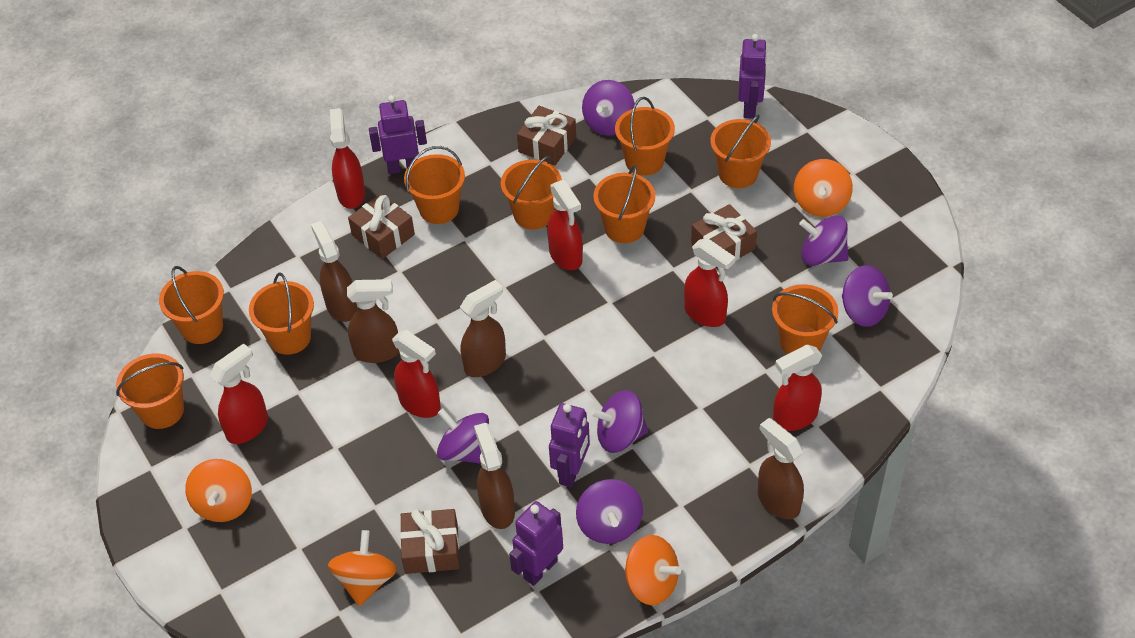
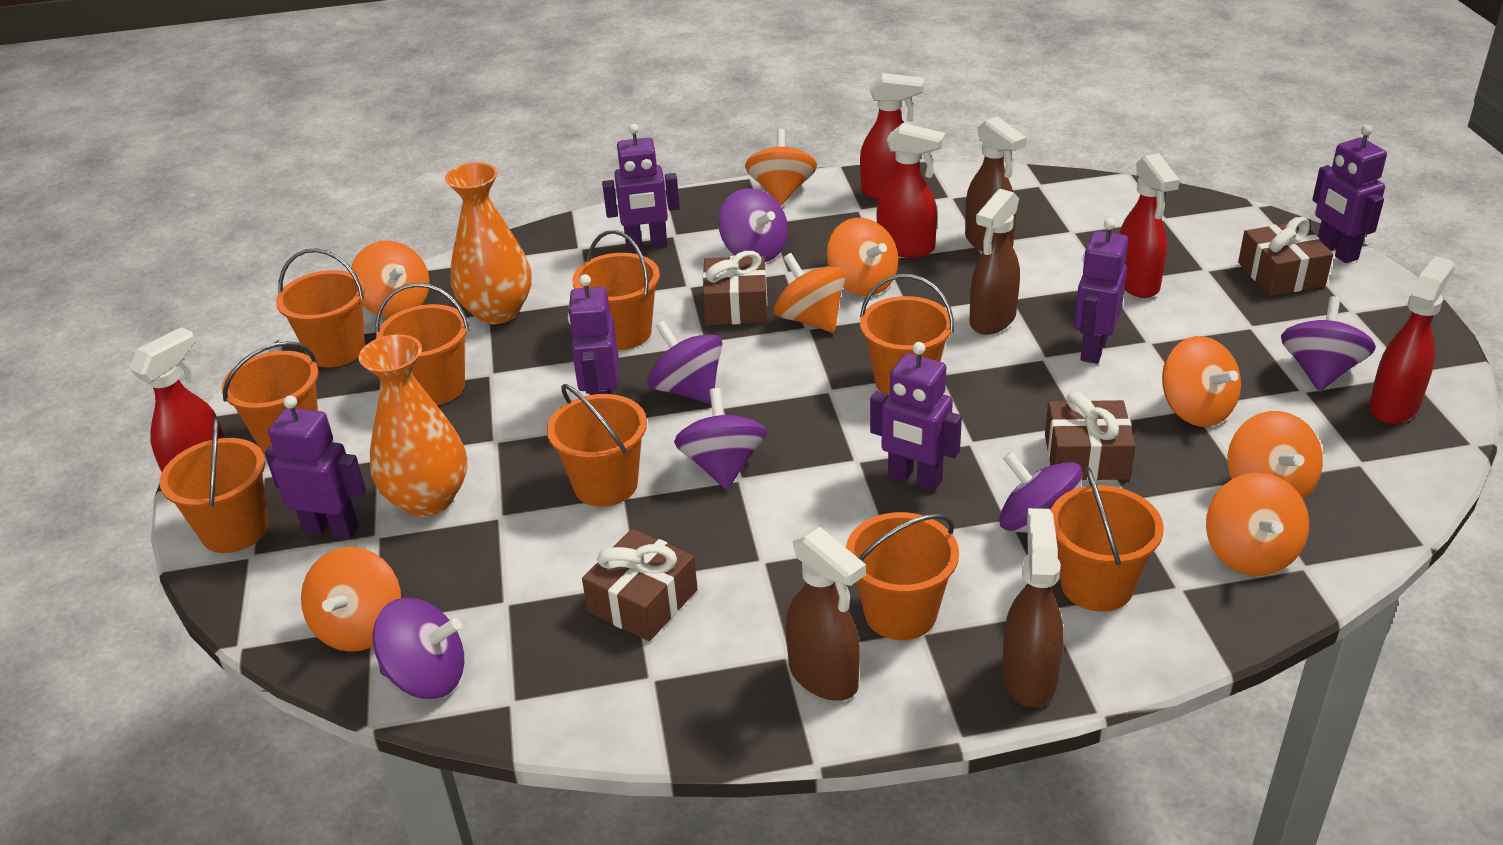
brown spray bottle: [311,221,358,322] [347,279,399,363] [460,280,506,377] [474,423,515,529] [758,418,804,519] = 5 -> [786,527,866,701] [965,116,1027,252] [970,189,1020,335] [1002,508,1064,708] = 4
orange spinning top: [185,459,252,522] [328,530,397,606] [625,535,681,605] [794,159,853,217] = 4 -> [301,547,401,652] [351,241,430,318] [745,129,817,205] [774,253,846,333] [827,218,898,296] [1162,336,1241,427] [1206,473,1309,576] [1227,411,1323,500] = 8
orange vase: none = 0 -> [359,334,467,517] [445,162,532,324] = 2
purple robot: [369,95,427,174] [509,501,563,586] [549,403,590,487] [738,34,767,119] = 4 -> [265,395,366,539] [568,274,619,395] [602,124,680,250] [870,342,962,491] [1074,218,1128,364] [1312,125,1387,263] = 6
red spray bottle: [210,343,268,444] [330,108,365,209] [392,330,441,418] [547,180,583,270] [684,238,735,327] [773,345,823,431] = 6 -> [129,327,225,472] [860,73,924,200] [877,123,946,258] [1120,153,1180,298] [1369,256,1454,424] = 5

